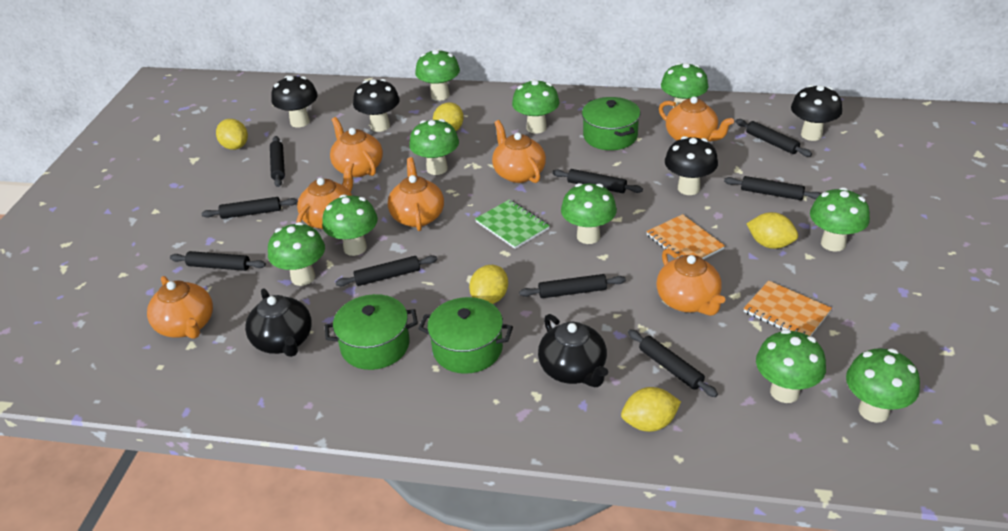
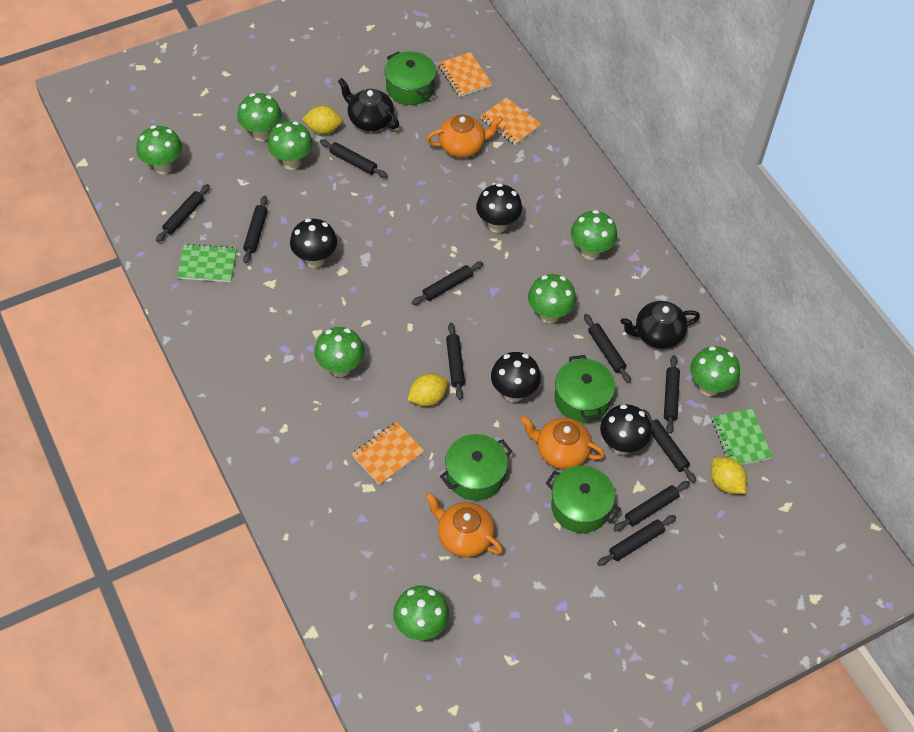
black rolling pin: [170,251,266,271] [202,197,298,219] [270,136,285,187] [336,255,437,286] [519,274,626,298] [552,169,643,193] [628,330,718,397] [724,176,821,200] [736,119,812,157] = 9 -> [156,184,210,242] [243,196,267,263] [320,139,388,178] [412,261,483,305] [446,323,465,400] [584,314,631,383] [597,515,676,566] [614,481,690,531] [643,409,696,483] [664,355,680,434] = 10
green mushroom: [268,222,325,286] [322,194,378,256] [409,119,459,175] [415,49,460,101] [512,79,559,133] [561,183,617,244] [661,63,708,108] [756,329,826,403] [810,187,870,252] [846,348,920,423] = 10 -> [136,125,182,174] [237,93,282,141] [268,121,313,170] [314,327,364,377] [393,586,449,640] [528,274,576,323] [571,210,617,260] [690,346,740,396] = 8
green notebook: [475,199,550,249] = 1 -> [177,244,237,282] [712,409,772,465] = 2
green pot: [325,294,418,370] [418,297,513,374] [582,97,640,150] = 3 -> [384,51,436,105] [440,434,513,501] [546,465,621,533] [554,355,615,422] = 4
orange notebook: [646,214,725,259] [743,281,832,336] = 2 -> [352,422,424,485] [438,52,492,97] [480,98,541,145] = 3
orange teapot: [147,276,213,339] [297,162,354,229] [330,117,383,177] [388,157,444,231] [492,120,546,183] [657,249,725,316] [659,97,734,142] = 7 -> [425,493,503,557] [426,115,503,158] [520,416,605,469] = 3
yellow lemon: [216,119,248,150] [433,102,464,131] [469,265,508,304] [621,387,681,432] [746,212,798,249] = 5 -> [302,106,342,134] [407,374,448,406] [711,457,747,494] = 3

